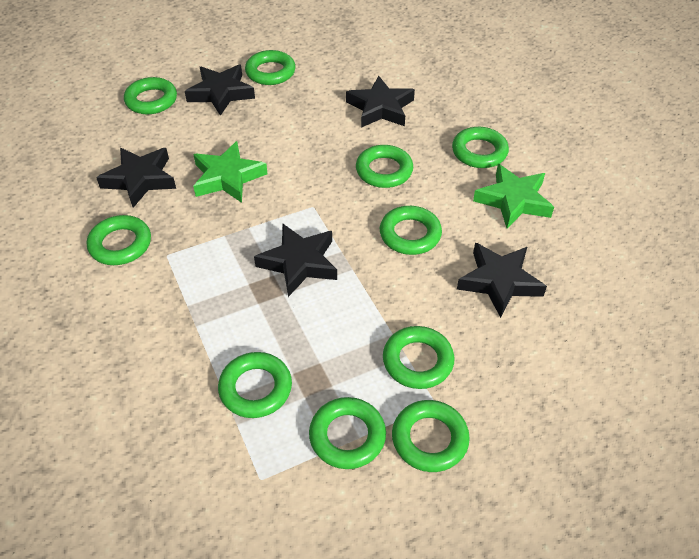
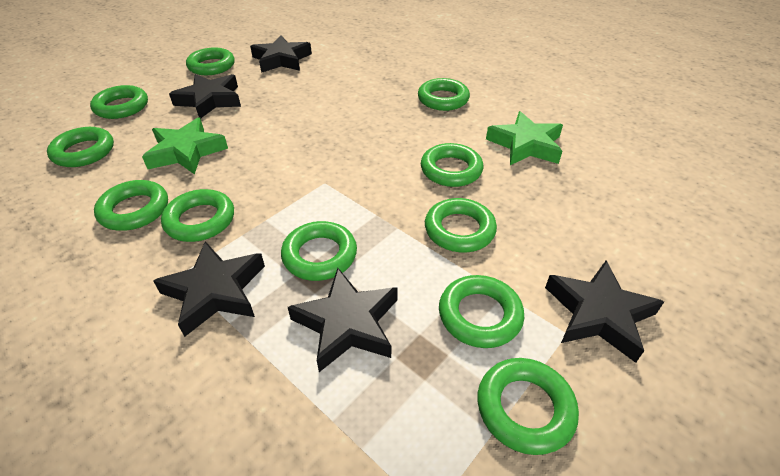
green ring: [87,215,151,265] [124,77,177,114] [218,352,292,418] [245,50,296,85] [309,397,386,469] [356,145,413,188] [380,206,442,255] [383,326,454,389] [392,400,470,472] [452,127,509,168] = 10 -> [47,127,114,167] [90,85,148,119] [94,180,168,231] [161,189,234,242] [186,48,234,75] [281,221,357,281] [418,78,470,111] [421,143,483,187] [425,198,497,252] [439,275,524,348] [478,358,579,455] = 11

